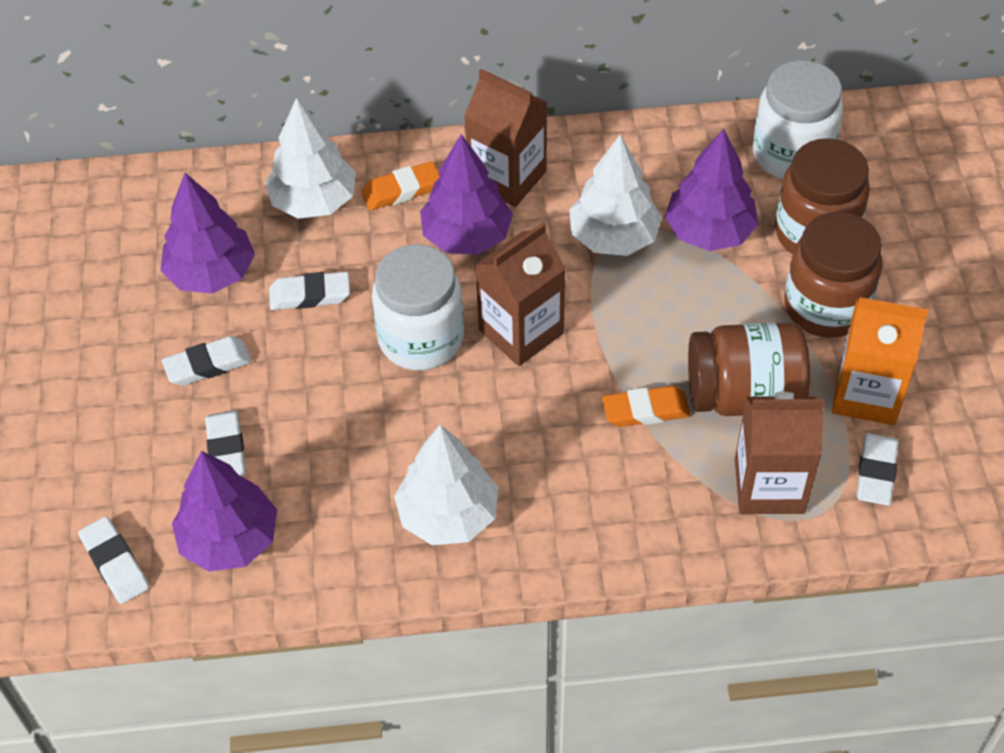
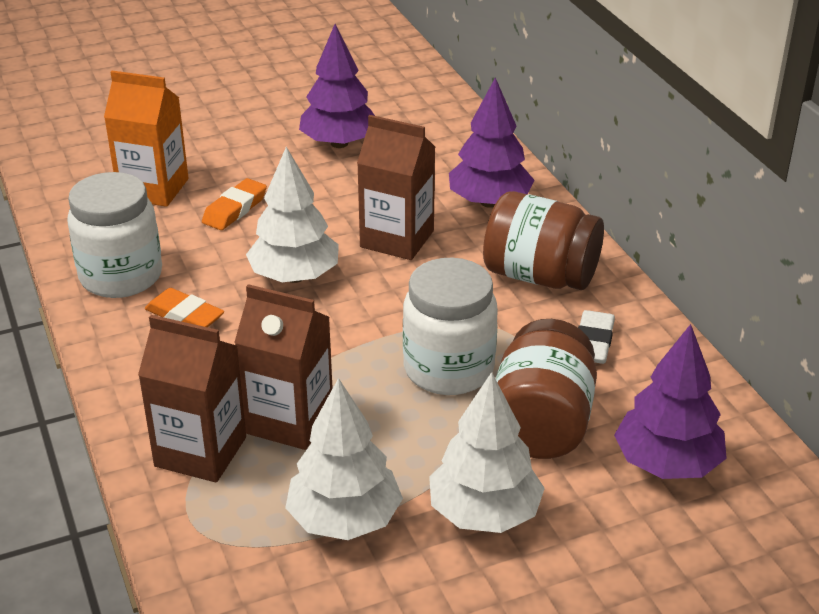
brown jar: [688,323,810,416] [775,138,870,254] [785,212,882,338] = 3 -> [483,191,604,290] [496,319,597,459] = 2
purple tree: [161,173,255,294] [172,451,277,572] [420,134,513,254] [665,129,759,251] = 4 -> [299,24,375,148] [449,77,535,208] [614,324,727,479] = 3
white eraser: [78,516,149,604] [162,336,252,386] [205,410,246,476] [269,272,350,310] [857,433,899,506] = 5 -> [578,310,615,364] = 1

